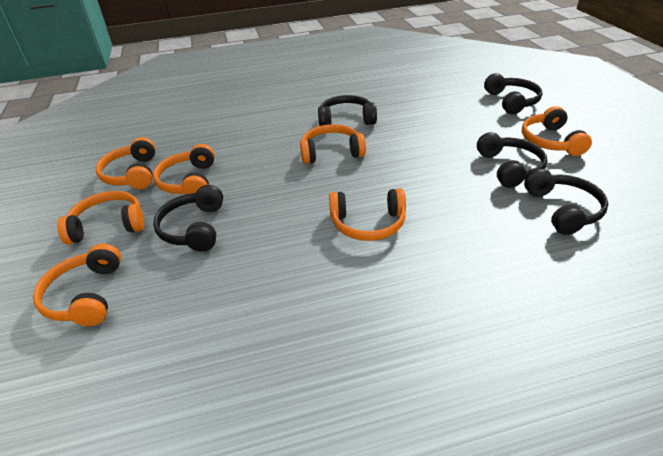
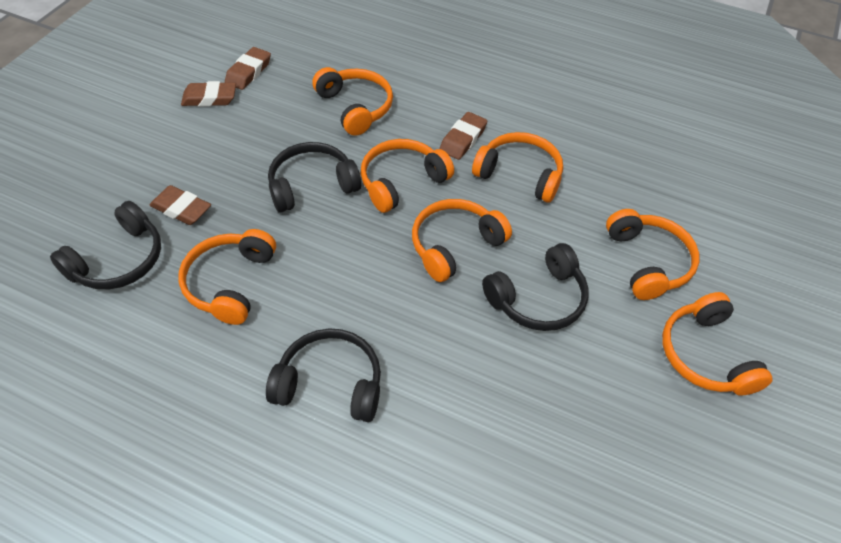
black headphones: [153,185,223,252] [318,95,377,126] [477,132,547,188] [484,73,542,114] [524,169,608,235] = 5 -> [50,201,161,289] [266,329,381,422] [268,142,361,212] [482,243,588,331] = 4
brown eraser: none = 0 -> [150,185,211,225] [181,81,236,107] [225,47,271,90] [440,112,487,160] = 4

